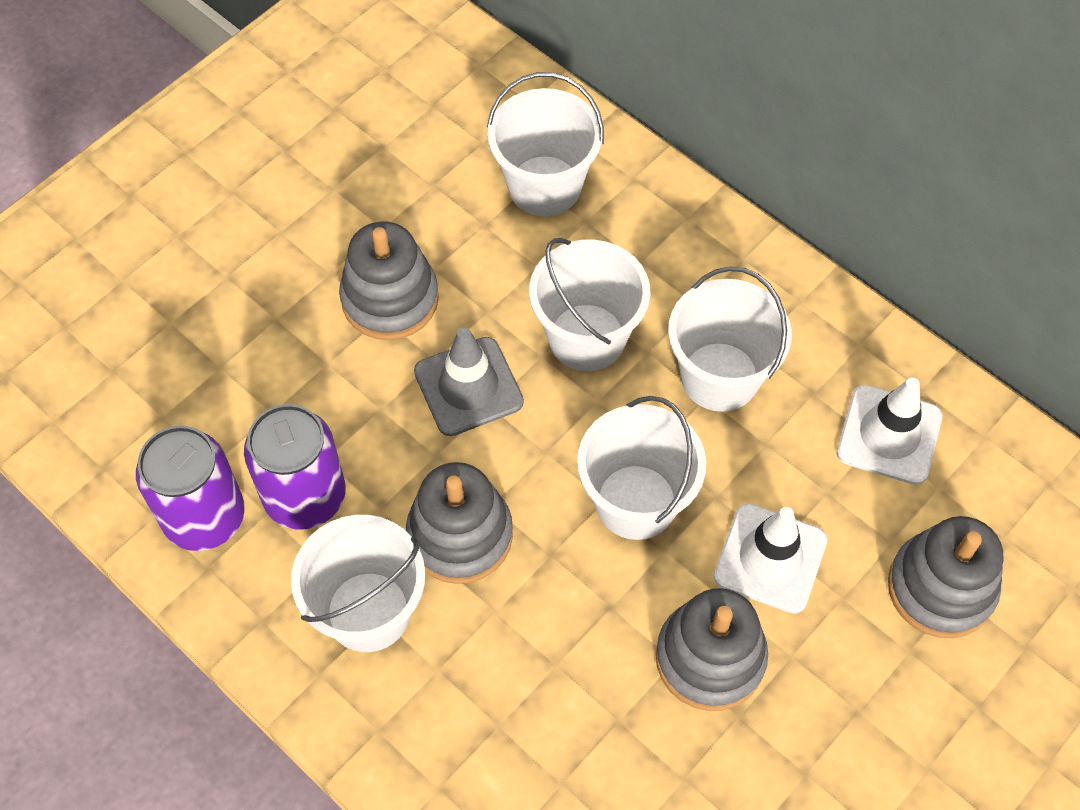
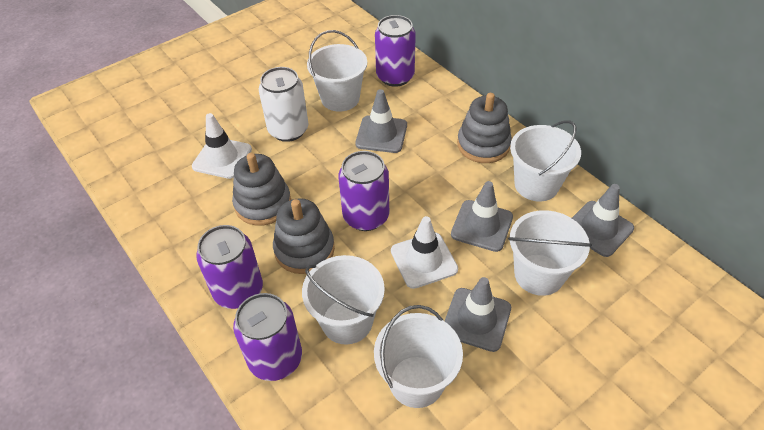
grey stacking toy: [339,221,439,340] [406,462,513,584] [656,588,768,711] [888,516,1003,638] = 4 -> [232,153,291,226] [273,198,335,274] [457,93,512,163] = 3
grey traffic cone: [414,327,524,436] = 1 -> [355,89,407,153] [445,277,511,352] [451,181,513,252] [572,184,634,257] = 4
purple can: [136,426,245,551] [244,404,346,530] = 2 -> [196,225,263,309] [233,293,302,381] [338,151,389,231] [375,15,416,87] = 4
white can: none = 0 -> [259,67,309,142] = 1

